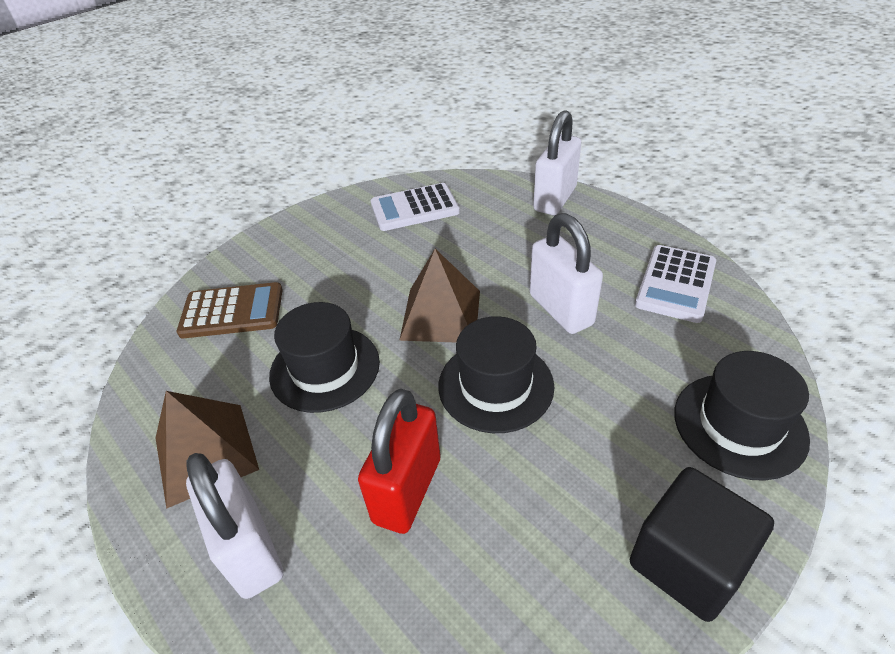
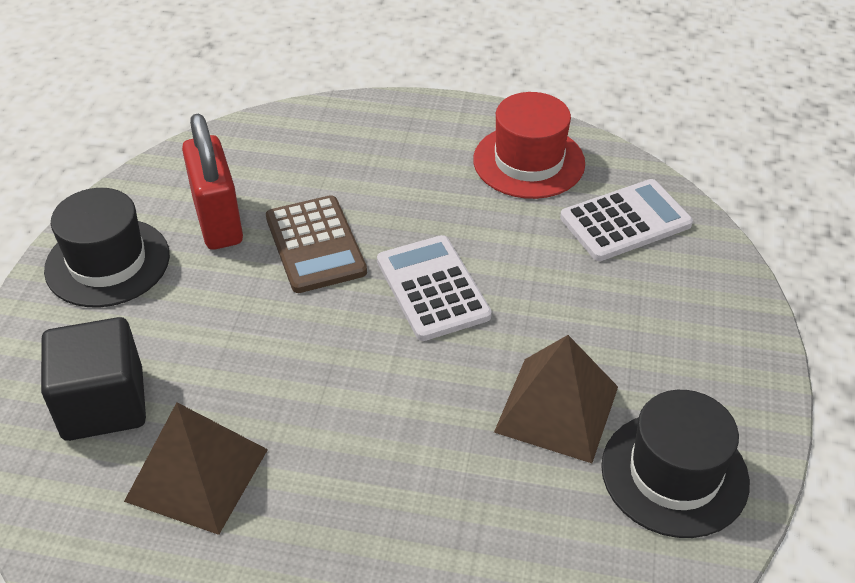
black hat: [269,302,380,413] [438,316,554,433] [674,351,810,481] = 3 -> [44,188,170,307] [601,390,750,538] = 2
red hat: none = 0 -> [473,92,585,199] = 1
white padlock: [186,453,283,599] [530,213,603,334] [533,110,581,215] = 3 -> none = 0

